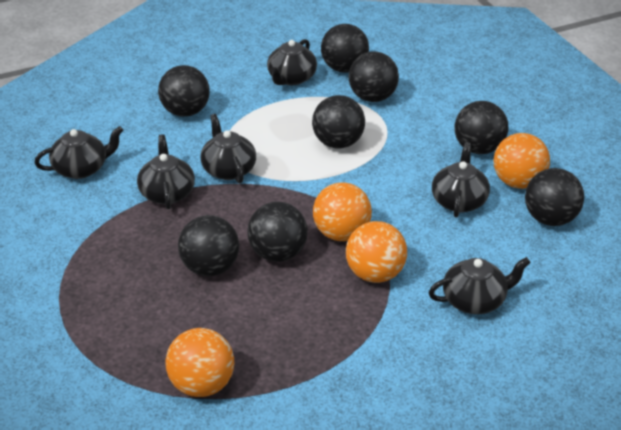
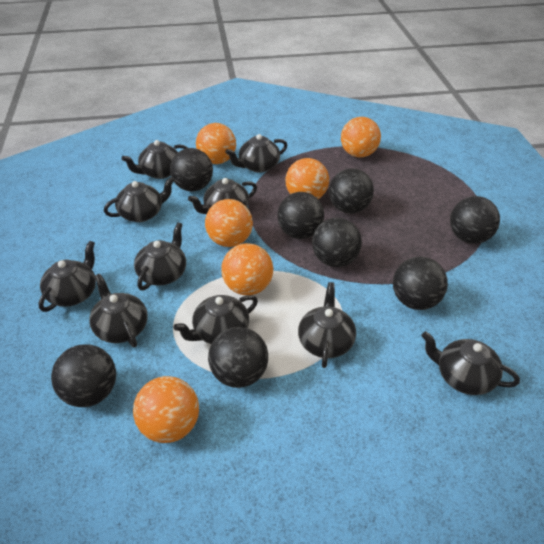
black teapot: [34,126,123,179] [137,134,195,209] [200,114,256,183] [267,39,317,85] [429,257,531,314] [432,142,490,218] = 6 -> [38,241,96,312] [89,274,148,347] [104,177,175,222] [122,140,188,179] [134,222,186,290] [174,295,258,344] [188,178,257,214] [225,134,287,173] [298,282,356,368] [421,331,520,395] = 10
orange ball: [165,328,234,397] [313,182,372,241] [346,221,407,283] [494,133,550,189] = 4 -> [133,376,199,443] [196,123,236,164] [205,199,253,247] [221,243,273,295] [285,158,329,199] [341,117,381,157] = 6

